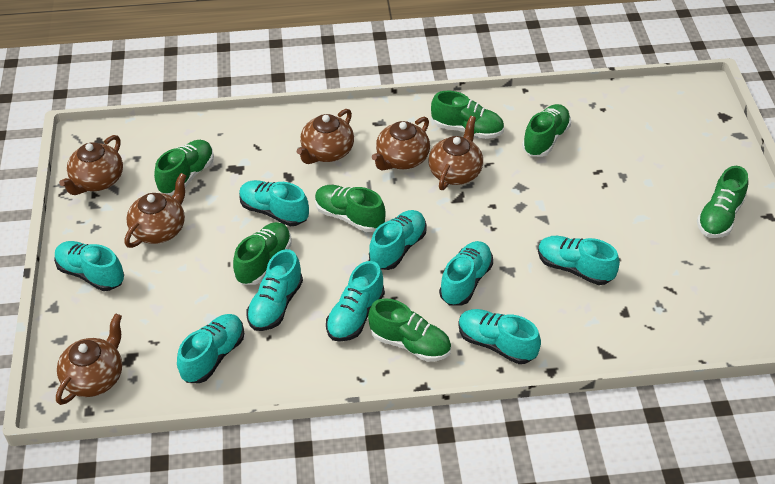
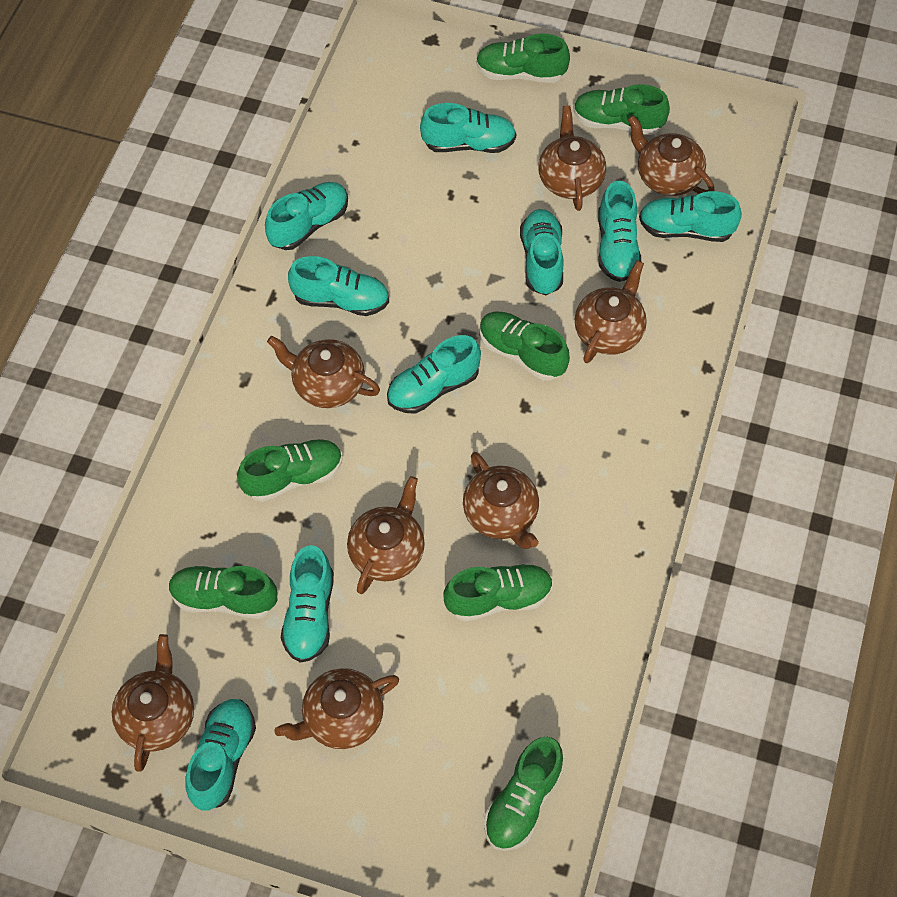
brown teapot: [56,314,122,405] [59,135,123,195] [125,173,187,248] [297,109,354,164] [372,117,430,171] [428,116,483,190] = 6 -> [112,634,194,772] [267,336,380,408] [274,668,399,749] [347,476,425,594] [463,452,539,549] [538,105,606,211] [575,260,647,363] [627,115,714,196] = 8

